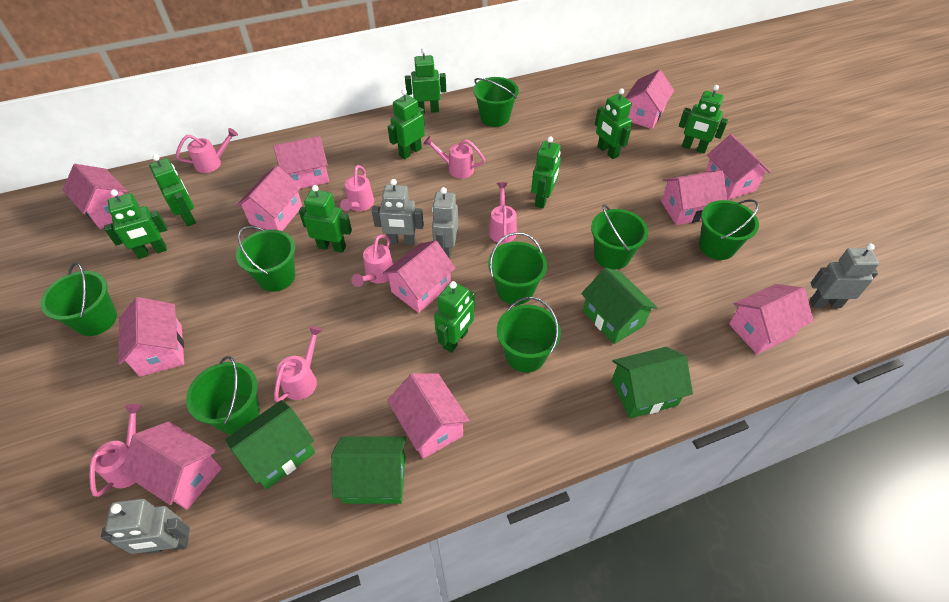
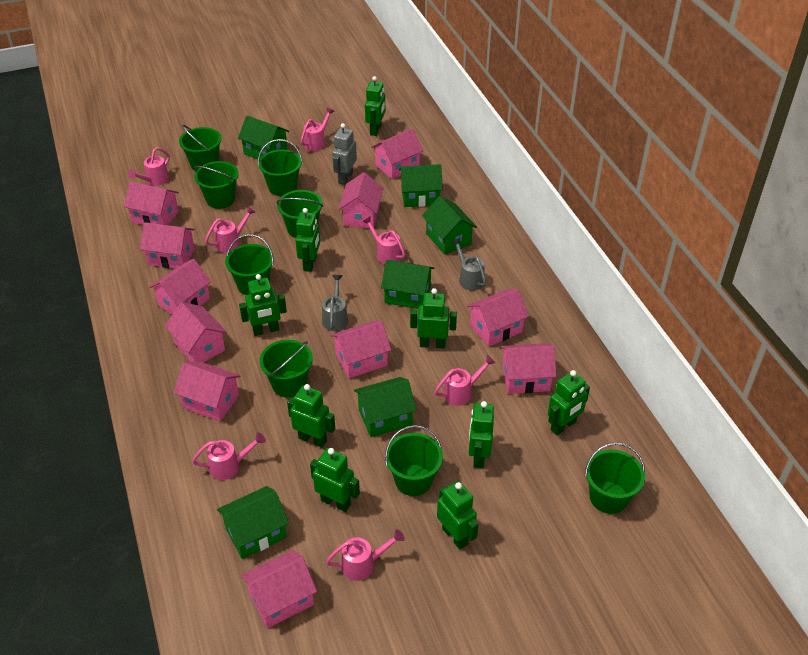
green house: [225,400,315,490] [331,437,406,504] [581,268,658,344] [611,347,693,418] = 4 -> [217,486,289,559] [238,116,289,160] [354,377,417,437] [381,260,434,309] [399,164,443,207] [422,196,477,255] = 6
grey robot: [101,499,190,554] [372,179,424,245] [432,187,458,259] [810,243,879,308] = 4 -> [332,123,357,185] = 1
grey watering can: none = 0 -> [322,275,348,331] [451,238,486,290] = 2

